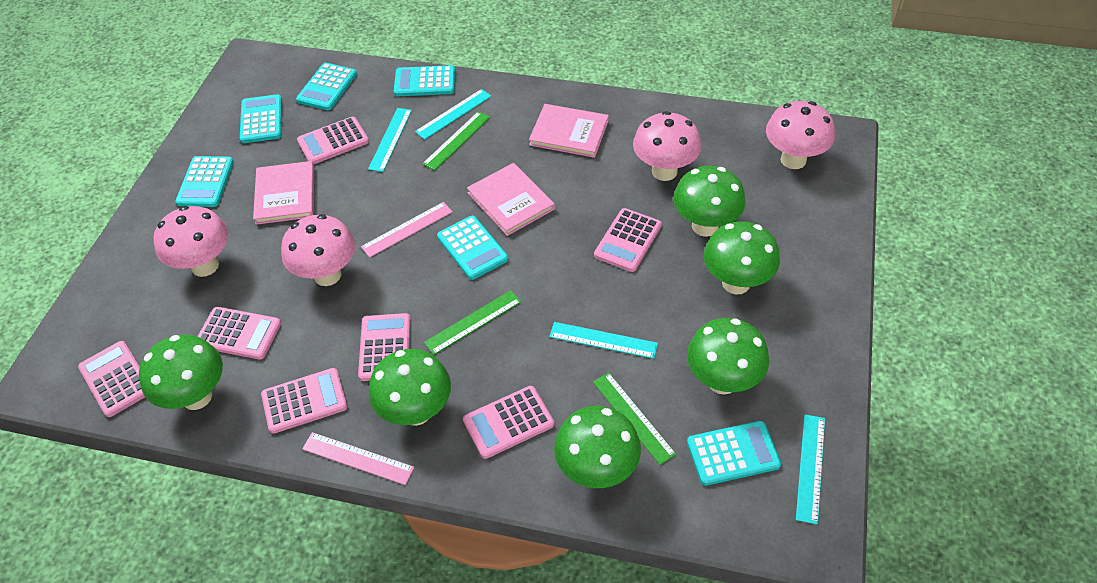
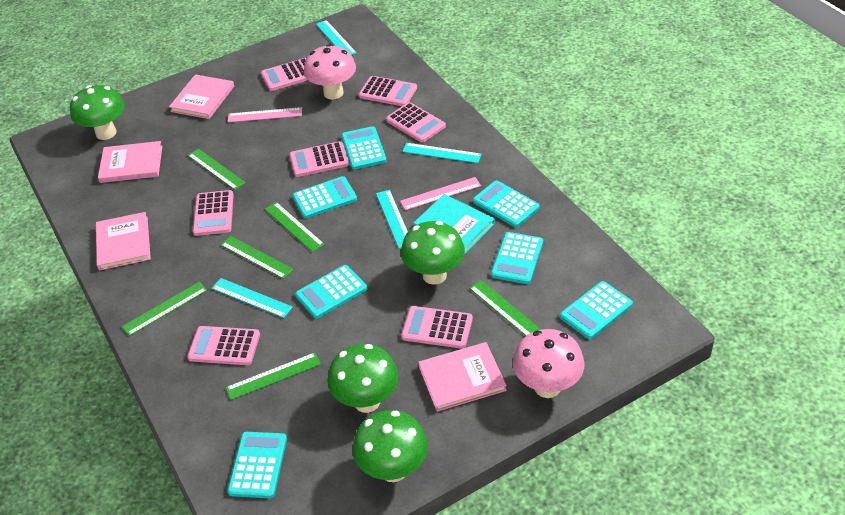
green mushroom: [139,335,223,410] [369,349,451,426] [554,406,641,488] [673,166,746,237] [687,318,769,395] [704,221,780,294] = 6 -> [70,85,125,140] [327,344,399,413] [353,410,428,482] [401,221,465,285] = 4
green ruler: [422,111,491,170] [424,290,521,355] [593,372,676,465] = 3 -> [122,282,207,336] [188,149,246,190] [221,236,294,279] [226,352,321,400] [265,202,325,252] [469,280,541,336] = 6
pink book: [253,161,314,225] [467,163,555,236] [529,104,609,158] = 3 -> [96,212,151,271] [98,141,162,183] [169,74,234,119] [418,342,507,412] = 4
pink mushroom: [153,206,229,277] [281,214,355,286] [633,111,701,181] [766,101,835,169] = 4 -> [304,44,356,100] [513,329,585,398] = 2
turquoise book: none = 0 -> [413,194,495,254] = 1
turquoise calculator: [175,156,234,207] [240,94,282,143] [296,63,357,110] [394,65,455,96] [437,216,508,280] [687,421,781,486] = 6 -> [227,432,287,498] [292,176,357,219] [295,265,367,319] [341,126,387,170] [473,180,540,227] [491,232,543,284] [560,281,633,339] = 7

